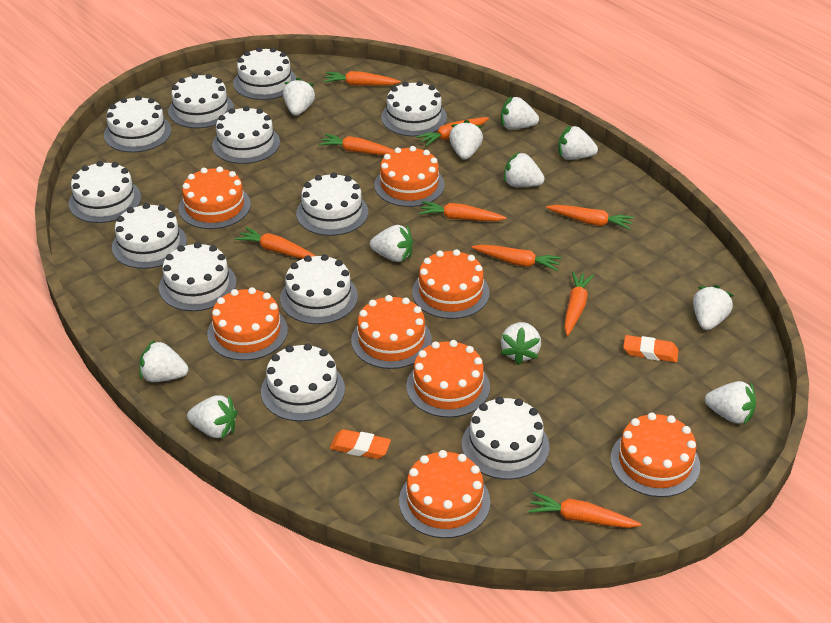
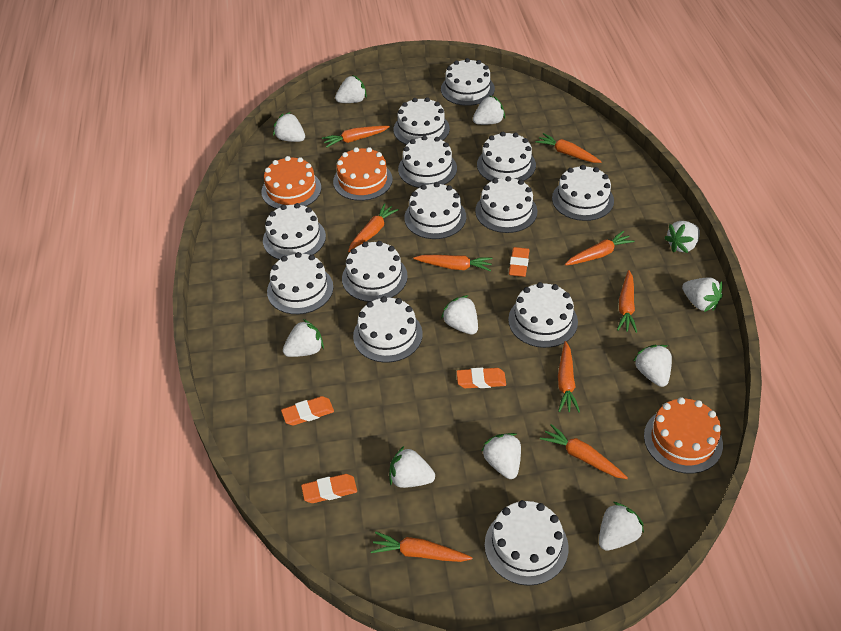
orange cake: [178,167,251,229] [207,287,288,360] [351,295,432,369] [374,146,445,207] [399,450,491,538] [406,340,490,418] [412,249,490,319] [611,412,700,497] = 8 -> [261,156,321,209] [333,147,393,201] [644,397,723,474] = 3
orange eraser: [330,429,391,459] [623,335,678,362] = 2 -> [281,396,334,425] [301,474,357,503] [457,368,506,388] [509,247,530,277] = 4
white cake: [69,161,141,223] [104,95,171,152] [112,203,187,269] [159,242,236,311] [168,74,234,128] [212,106,280,164] [233,47,296,100] [261,343,345,421] [280,254,358,324] [296,172,368,236] [381,81,447,137] [462,397,549,480] = 12 -> [263,203,326,260] [267,252,333,314] [342,241,408,302] [353,296,423,363] [393,97,450,145] [398,135,457,188] [405,182,466,239] [441,58,495,106] [475,176,537,233] [477,132,536,181] [485,500,569,586] [508,282,578,348] [552,165,614,221] = 13

